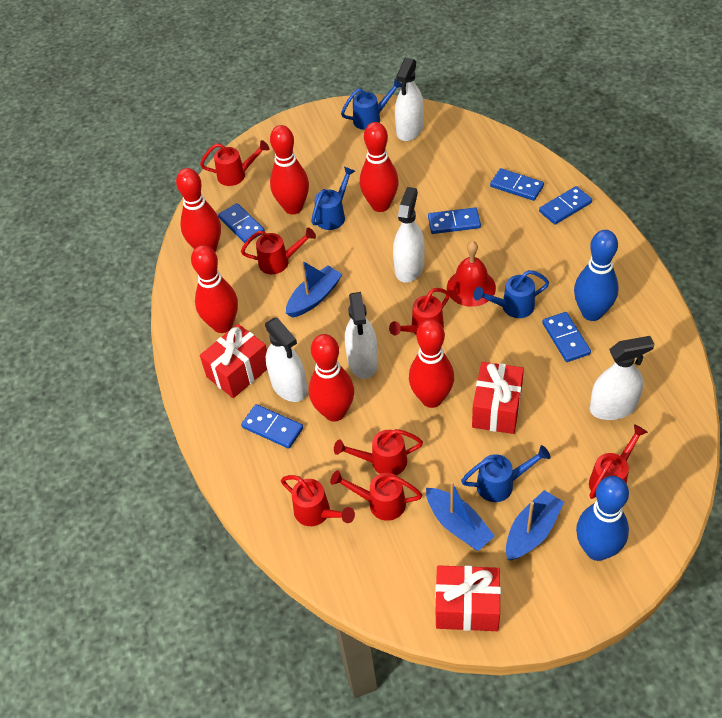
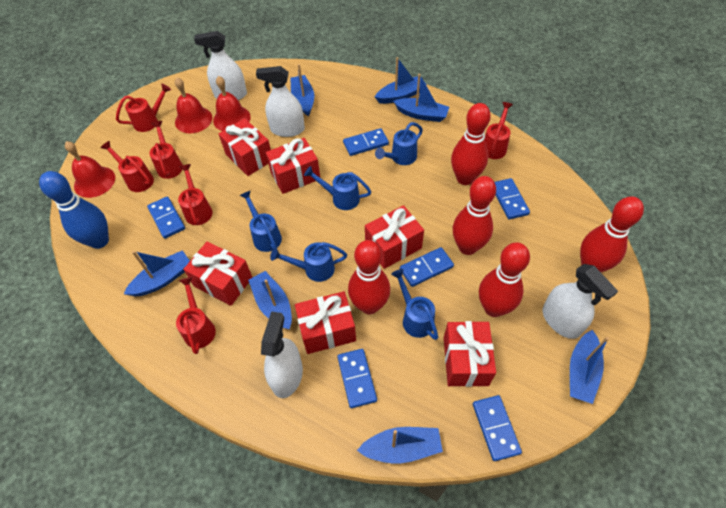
blue boat: [286,260,342,318] [426,481,495,551] [506,490,564,560] = 3 -> [124,250,190,296] [248,271,292,329] [290,64,314,116] [357,427,443,464] [375,57,427,104] [393,74,449,122] [570,330,609,404] = 7
blue bowling pin: [574,230,619,321] [576,476,629,561] = 2 -> [39,171,109,249] = 1
blue watering can: [311,167,355,230] [341,79,402,130] [461,445,551,502] [473,270,549,318] = 4 -> [240,190,282,252] [270,242,347,282] [304,166,372,210] [375,122,423,165] [391,269,438,340] = 5
red bell: [447,241,496,307] = 1 -> [65,141,115,198] [175,77,213,133] [213,76,251,131] = 3
red bowling pin: [176,168,221,252] [191,245,238,333] [270,125,309,215] [309,334,354,422] [360,122,399,212] [409,319,454,408] = 6 -> [348,240,390,314] [451,103,491,185] [453,176,496,255] [479,242,530,317] [580,196,644,272] = 5
red gift: [200,324,267,398] [435,565,501,631] [472,362,524,434] = 3 -> [183,241,253,306] [219,118,271,176] [266,138,320,194] [295,291,356,354] [365,205,424,269] [444,321,496,387] = 6
red watering can: [200,140,269,186] [241,228,316,274] [281,475,355,526] [330,470,422,521] [334,429,423,475] [389,288,450,336] [589,424,648,499] = 7 -> [100,141,154,192] [116,84,171,132] [149,121,183,179] [176,277,216,354] [178,164,212,225] [485,102,513,159] = 6
white spray bottle: [265,318,308,402] [345,292,378,379] [393,187,424,283] [395,58,424,141] [590,336,654,420] = 5 -> [194,31,247,100] [256,66,305,137] [261,312,303,398] [543,264,618,339] = 4

